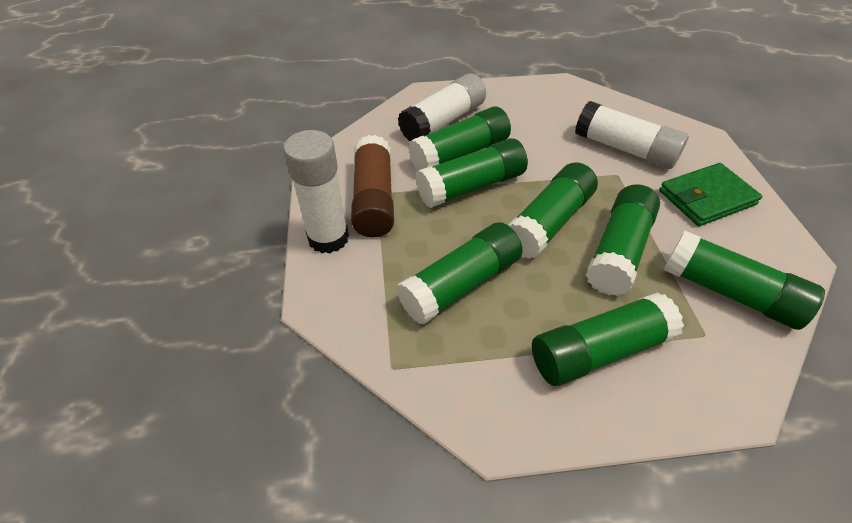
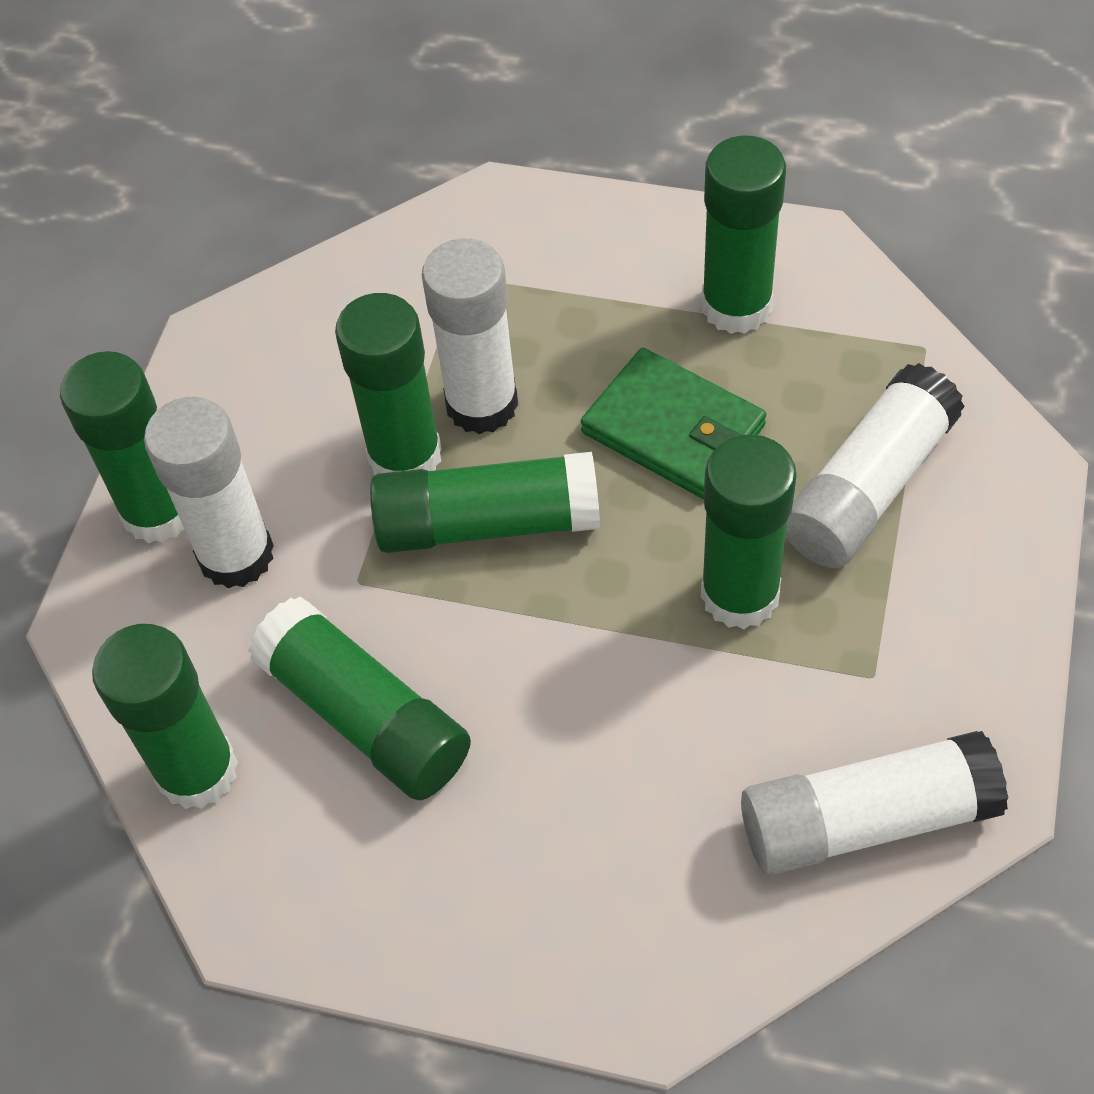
brown glue stick: [351,135,394,237] = 1 -> none = 0
white glue stick: [283,130,349,253] [398,73,486,141] [575,101,689,169] = 3 -> [144,397,274,588] [422,238,518,434] [741,731,1008,875] [786,363,965,568] = 4

